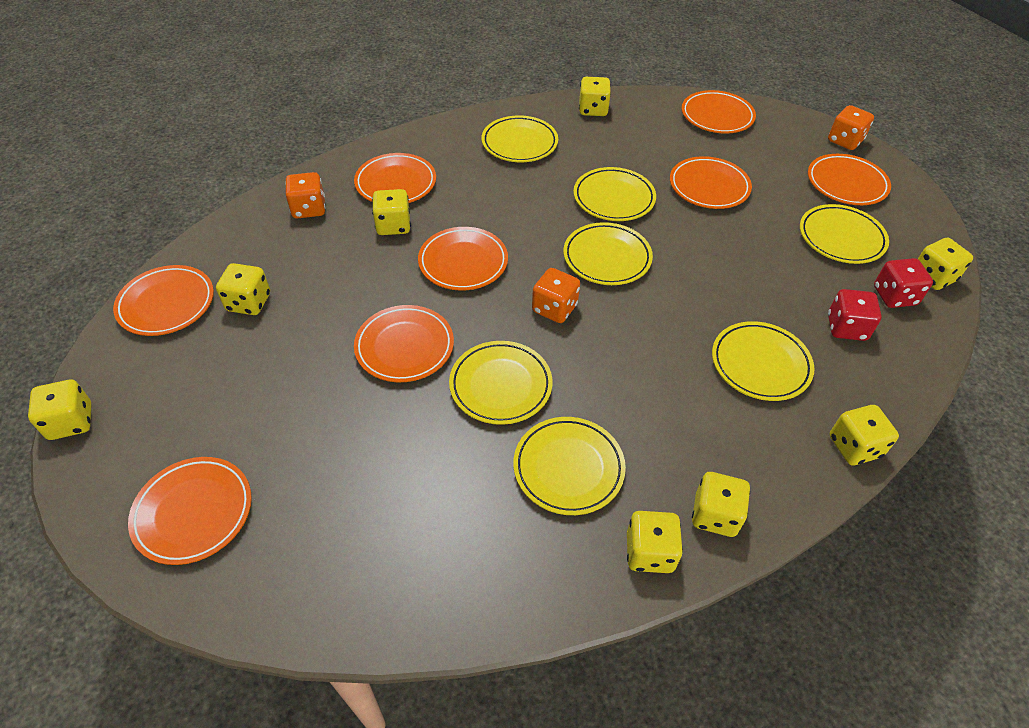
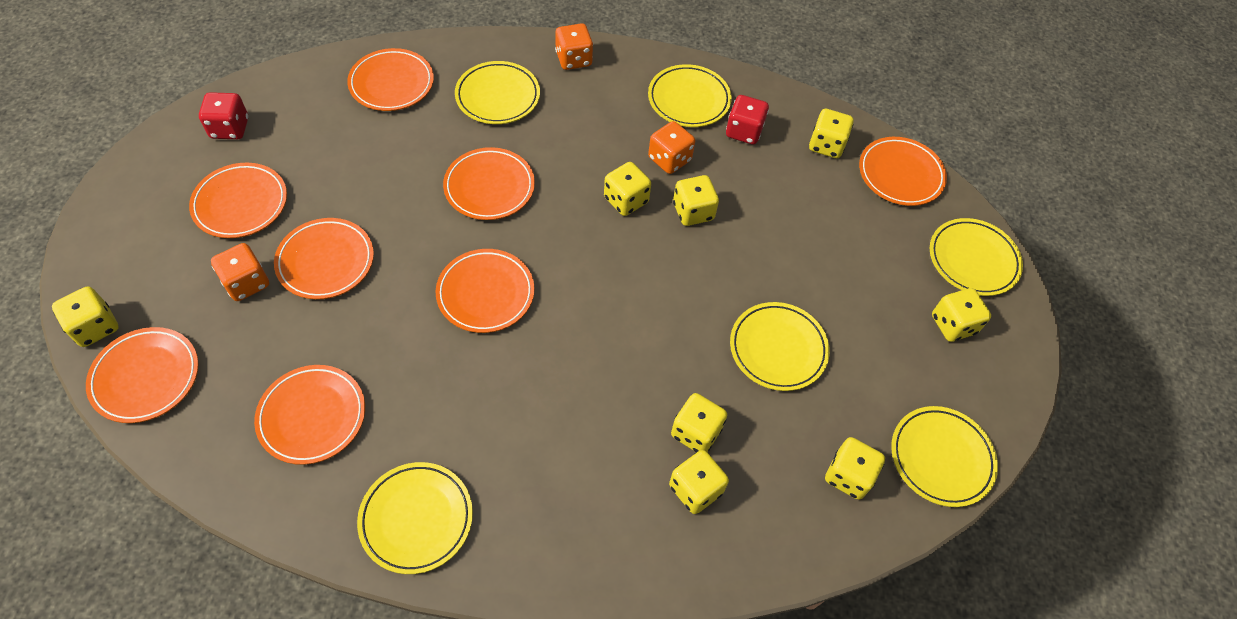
yellow plate: [449,341,552,425] [482,115,558,162] [513,417,626,515] [563,222,653,285] [573,167,656,221] [712,321,815,401] [800,204,889,264] = 7 -> [357,462,473,574] [455,61,540,124] [648,64,732,127] [730,302,830,391] [891,406,998,507] [930,218,1023,296] = 6

